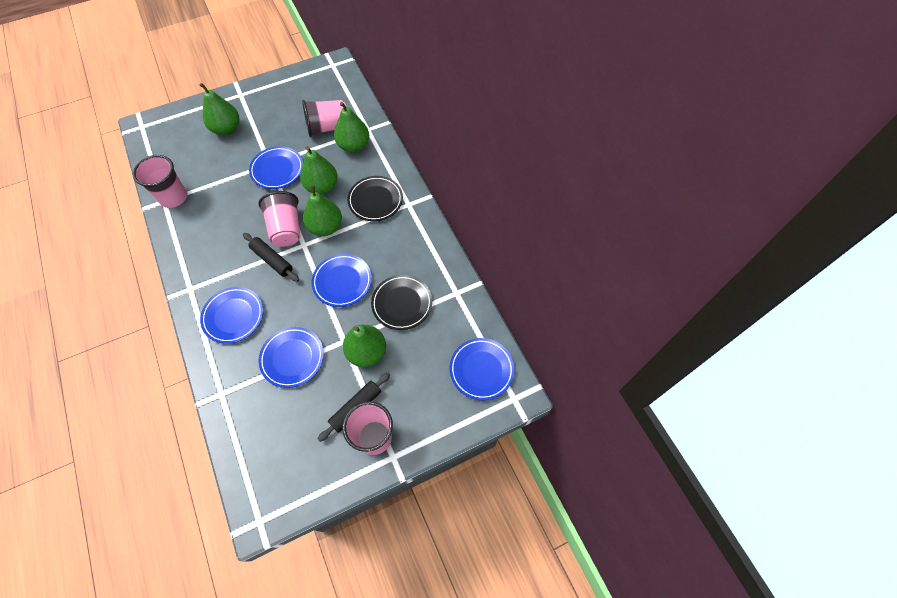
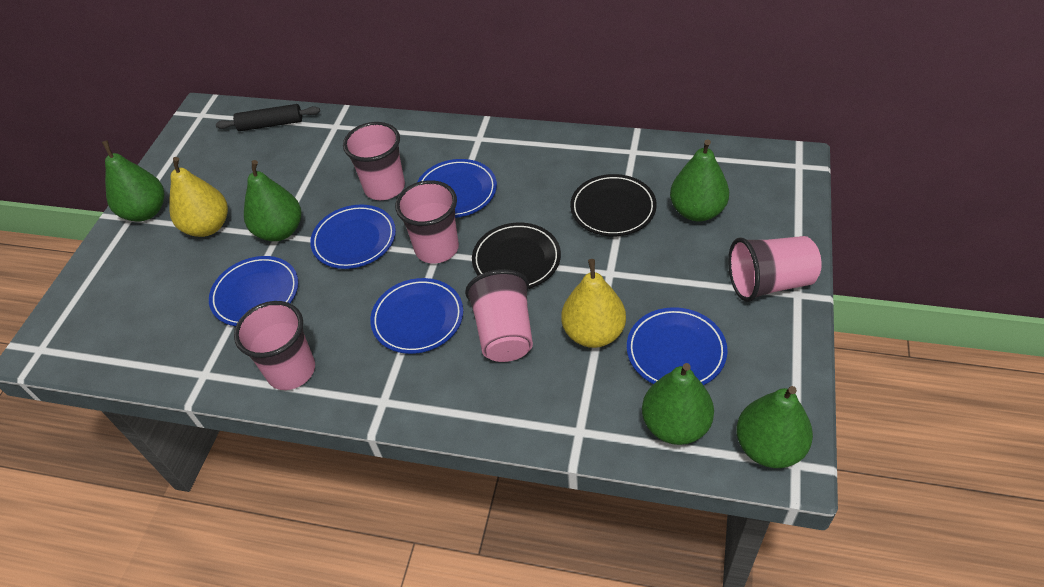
black rolling pin: [243,233,299,282] [318,373,390,442] = 2 -> [216,104,320,131] = 1
pink cup: [133,155,187,208] [258,191,301,247] [302,100,346,137] [343,401,393,455] = 4 -> [234,301,315,390] [343,122,405,200] [395,180,459,264] [465,269,533,362] [728,236,822,302] = 5
yellow pear: none = 0 -> [170,157,228,237] [561,259,626,348] = 2

